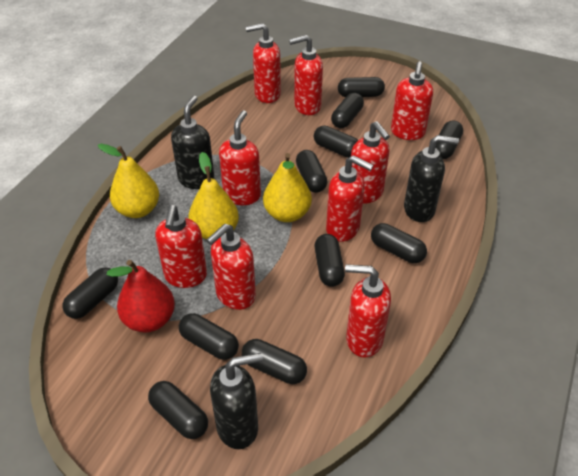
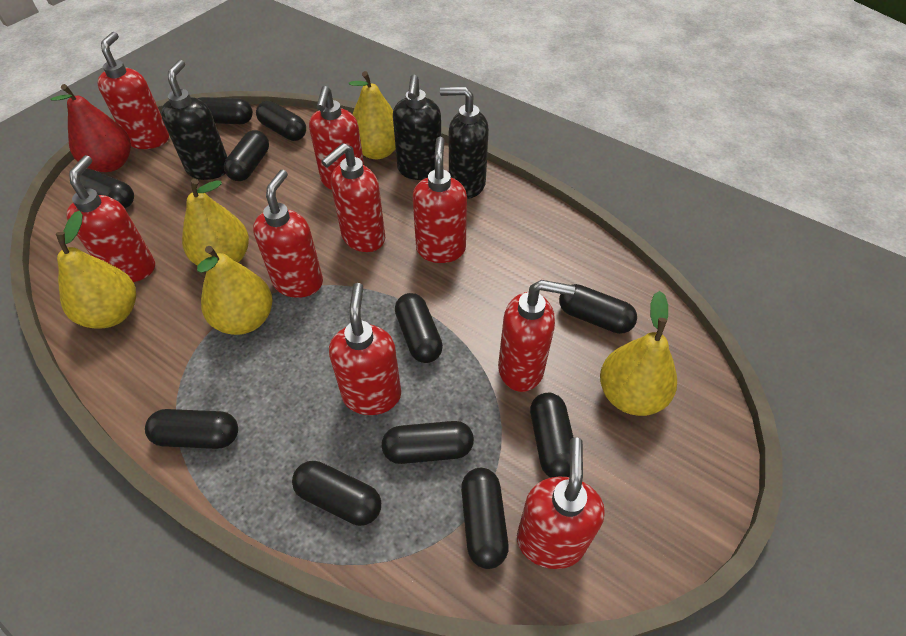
yellow pear: [98,144,159,218] [188,152,239,239] [263,153,312,222] = 3 -> [56,211,136,329] [182,179,249,266] [197,246,273,335] [348,71,396,159] [600,291,677,416] = 5

